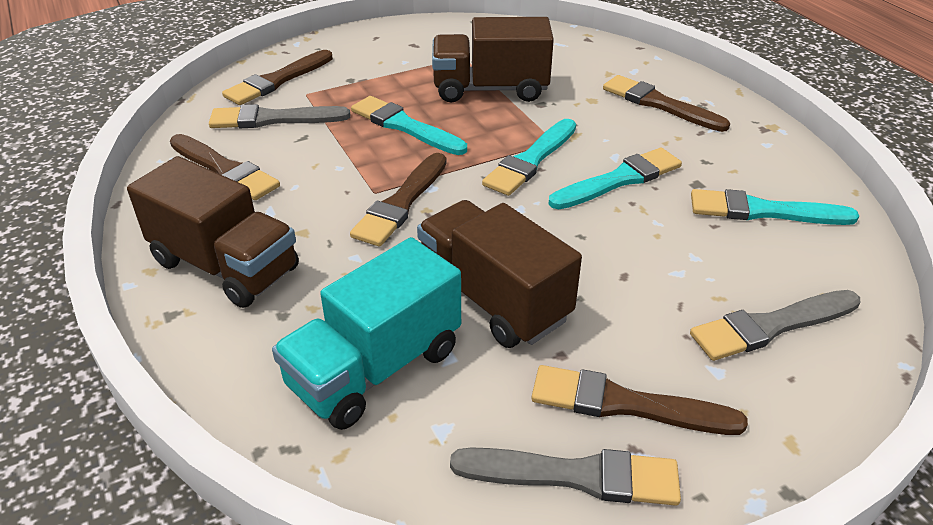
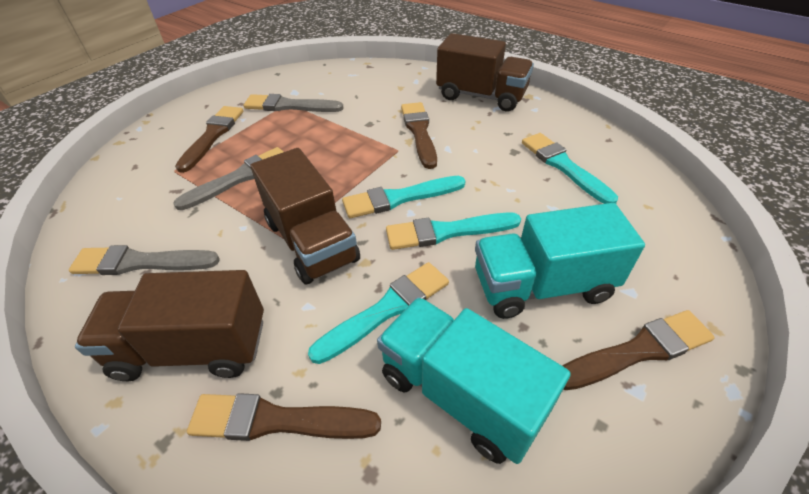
brown brush: [170,134,280,200] [222,50,333,105] [350,153,447,247] [532,365,748,435] [603,75,730,132] = 5 -> [175,106,243,173] [187,393,381,441] [401,102,437,169] [563,310,715,390] = 4
turquoise truck: [272,237,461,430] = 1 -> [377,297,571,464] [475,203,645,319] = 2

